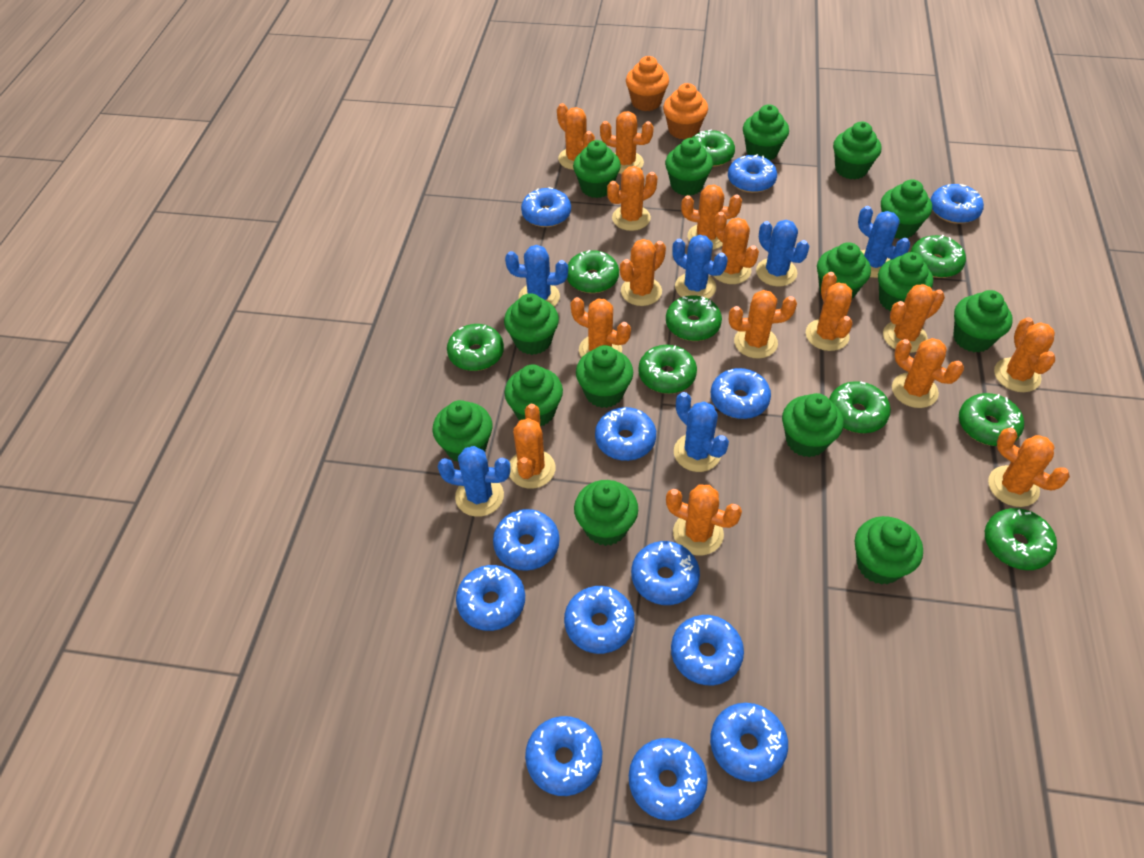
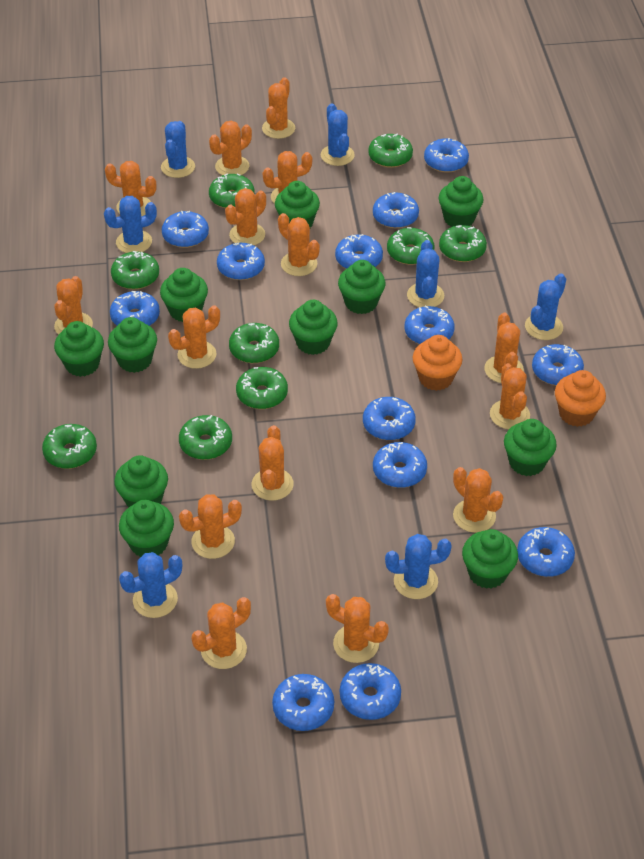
blue cactus: [438,446,511,517] [505,245,568,306] [673,235,727,299] [674,392,729,472] [756,220,809,286] [858,206,910,278] = 6 -> [104,196,157,253] [119,552,182,618] [161,121,195,178] [321,103,355,166] [385,534,452,599] [407,240,444,307] [525,273,566,340] = 7
green cupcake: [433,400,493,463] [504,293,559,355] [504,365,563,426] [573,140,621,198] [574,480,638,546] [576,345,633,408] [665,138,713,196] [743,104,789,161] [782,393,844,457] [817,242,871,299] [833,122,881,180] [855,516,923,585] [878,252,933,311] [881,179,932,239] [953,290,1013,352] = 15 -> [54,321,104,377] [108,317,157,373] [114,455,168,507] [119,500,174,557] [160,268,208,322] [275,181,320,228] [289,300,338,355] [338,260,385,314] [439,176,484,227] [462,529,518,589] [504,419,557,476] = 11

